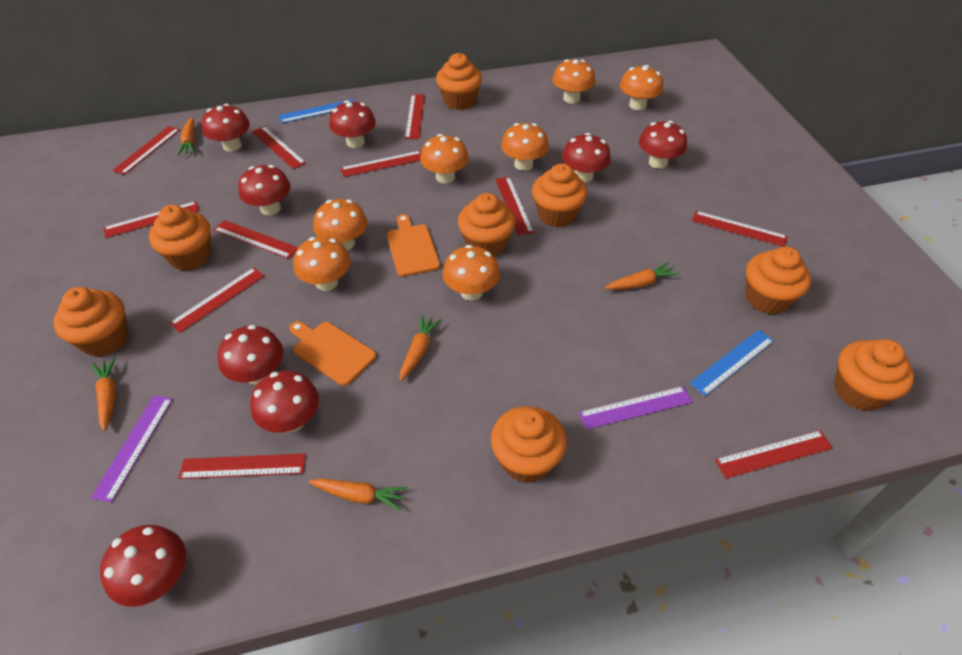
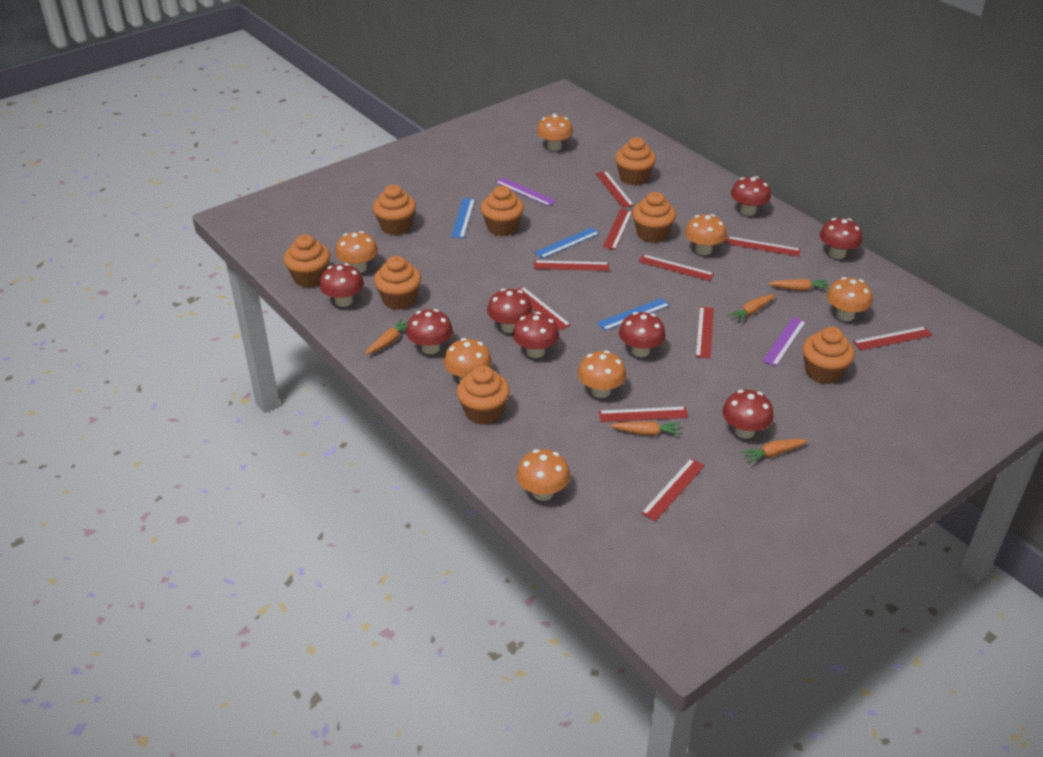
blue ruler: [279,99,355,123] [690,329,774,396] = 2 -> [451,198,475,238] [534,227,600,259] [597,298,670,331] = 3
orange cutting board: [289,321,376,386] [387,214,440,277] = 2 -> none = 0
red ruler: [103,201,200,238] [112,126,180,175] [169,267,264,333] [179,453,306,479] [214,220,298,259] [252,126,306,169] [340,151,421,177] [405,95,425,139] [495,177,534,236] [692,211,788,247] [715,430,833,479] = 11 -> [516,286,571,330] [534,260,609,271] [595,171,634,208] [599,407,688,422] [603,209,632,250] [638,254,714,281] [641,458,705,521] [695,307,714,359] [725,236,801,257] [853,327,933,351] = 10

